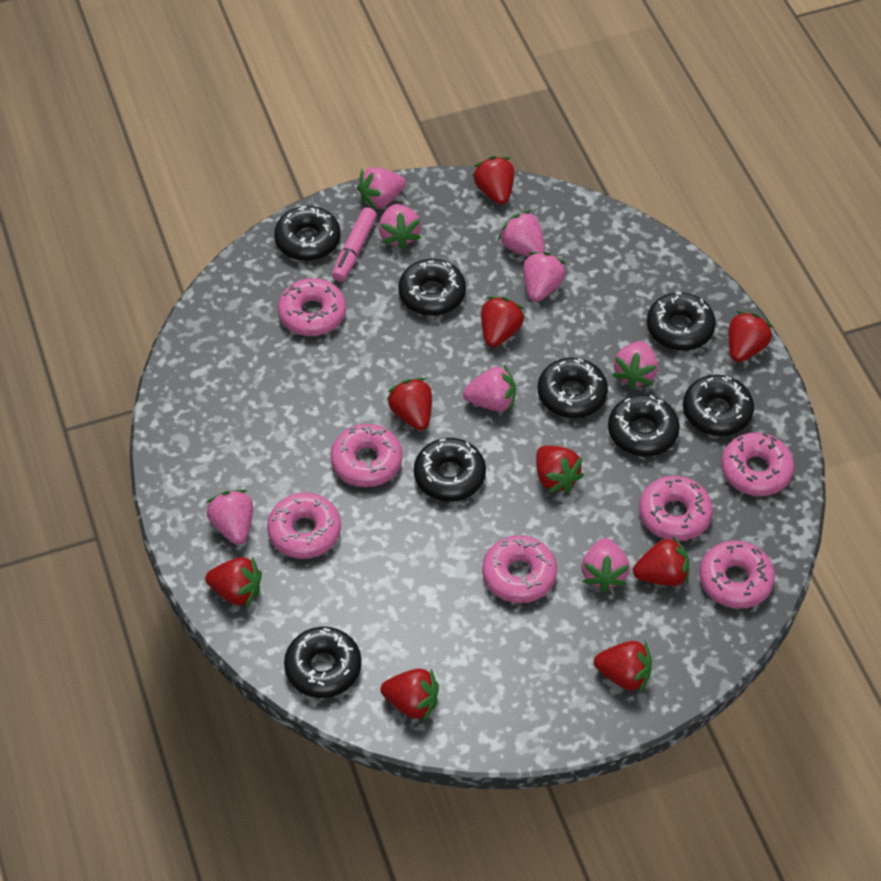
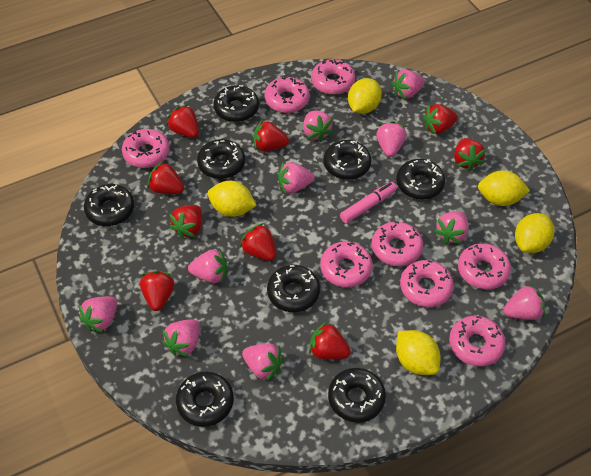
pink donut: [267,492,341,559] [278,278,346,336] [330,424,403,487] [482,535,557,603] [639,476,713,541] [699,540,775,609] [721,432,794,496] = 7 -> [122,129,170,168] [264,77,310,113] [311,59,355,95] [320,241,373,287] [372,222,423,266] [400,260,454,307] [449,316,506,367] [458,243,511,289] = 8
pink strawberry: [206,490,253,545] [357,167,406,210] [379,204,421,250] [463,365,516,412] [498,210,545,257] [523,252,566,302] [582,538,630,592] [613,341,658,389] = 8 -> [79,296,117,333] [162,319,200,357] [188,249,227,283] [242,343,284,382] [278,162,314,194] [303,111,333,142] [376,121,407,157] [392,69,425,99] [434,211,469,244] [503,283,545,320] = 10
yellow lemon: none = 0 -> [208,181,257,217] [348,78,382,114] [396,330,440,375] [478,170,530,206] [515,213,554,253] = 5

